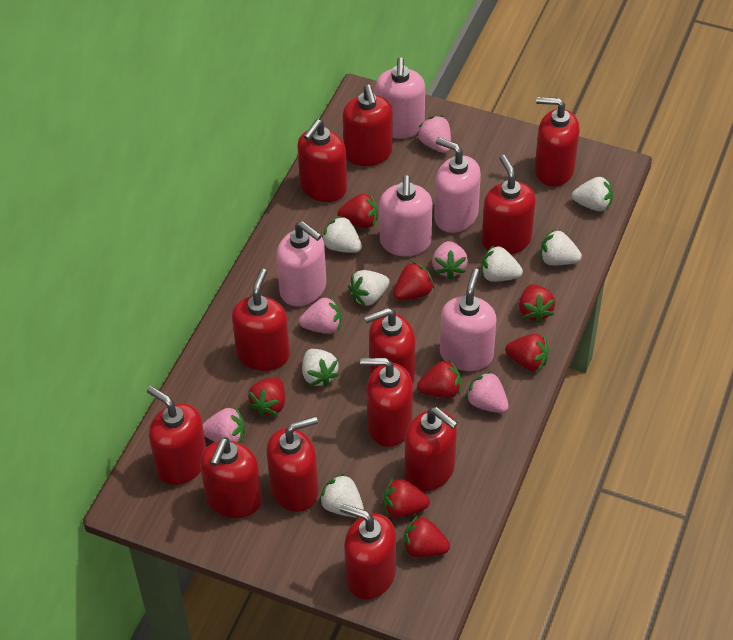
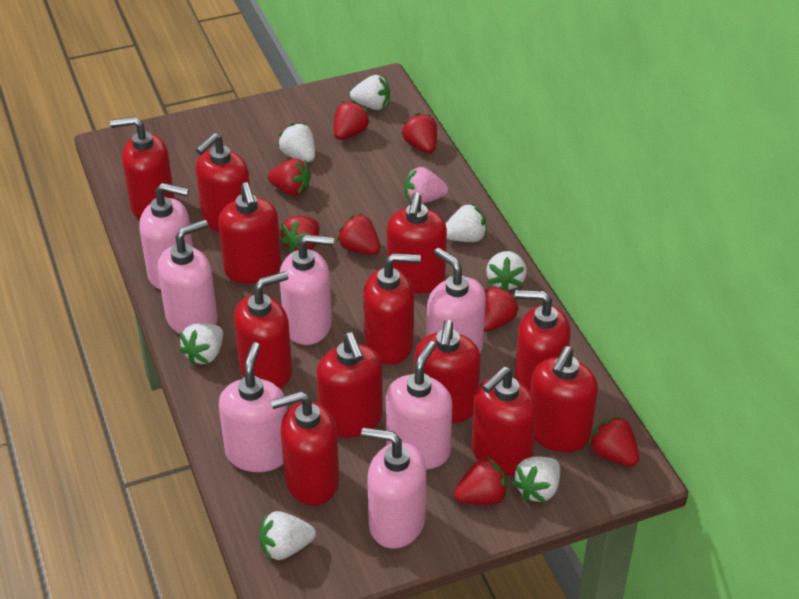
pink soap dispenser: [276,221,326,306] [375,57,425,139] [380,175,433,256] [434,137,481,233] [440,269,497,371] = 5 -> [139,183,193,290] [157,219,218,334] [219,342,287,472] [280,235,334,345] [361,428,426,549] [386,341,452,470] [427,248,486,352] = 7
pink strawberry: [202,408,245,443] [299,296,341,334] [417,115,451,153] [432,241,468,279] [465,371,509,413] = 5 -> [405,167,448,204] = 1

